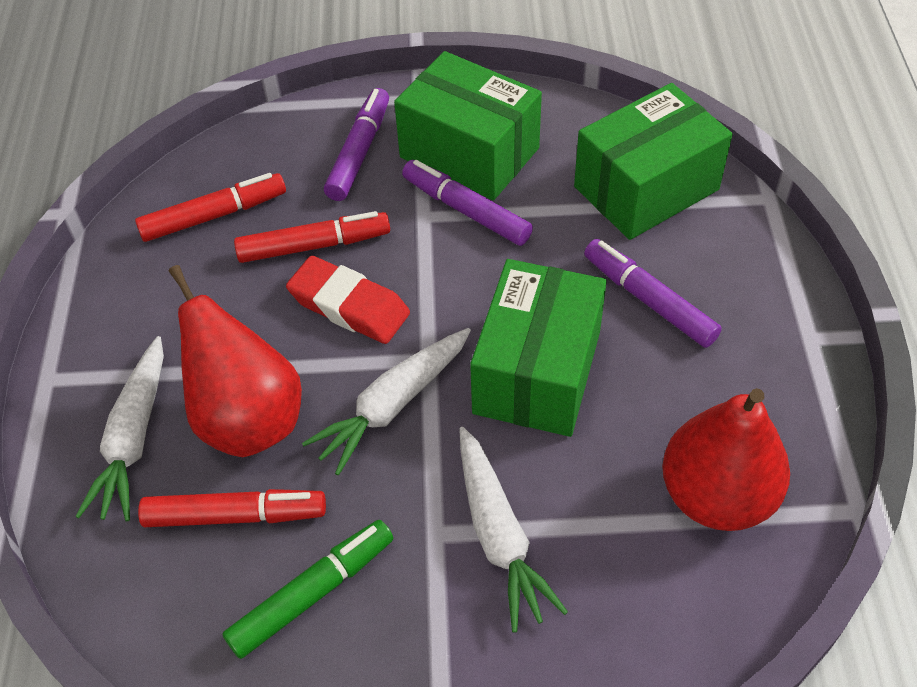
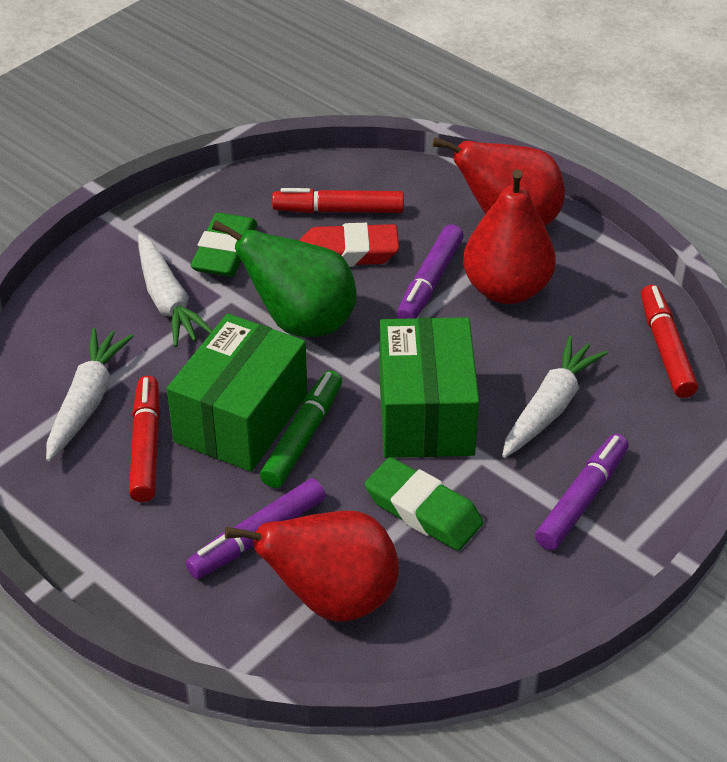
green box: [394,51,542,200] [470,259,607,437] [574,83,733,240] = 3 -> [167,313,307,472] [379,317,479,458] = 2
green eraser: none = 0 -> [191,213,257,277] [365,457,483,551] = 2
green pear: none = 0 -> [212,220,357,337] = 1
red pear: [168,265,302,457] [662,388,790,531] = 2 -> [225,511,399,622] [432,137,565,226] [463,169,556,304] = 3

